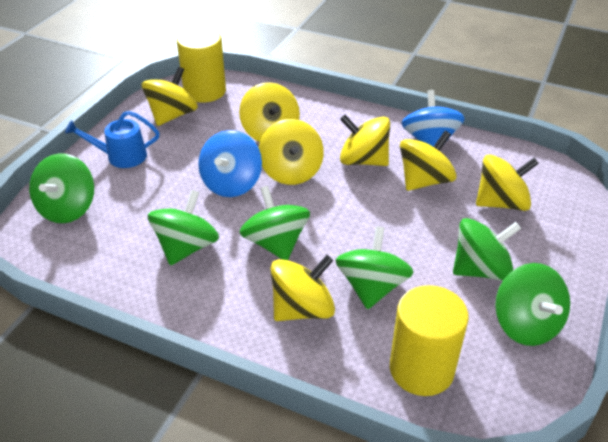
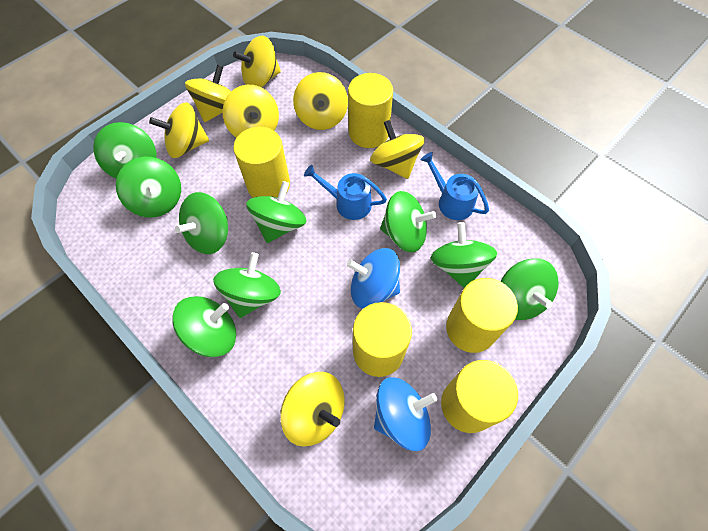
blue watering can: [65,111,159,168] = 1 -> [304,165,387,220] [421,152,489,220] = 2
green spinning top: [29,153,94,223] [148,190,219,266] [239,186,310,260] [335,226,414,309] [453,218,521,281] [495,263,570,346] = 6 -> [93,122,156,179] [116,157,181,218] [172,296,236,357] [175,192,228,254] [213,252,281,318] [246,181,307,243] [380,191,436,253] [431,222,497,288] [501,258,559,320] = 9
yellow cylinder: [177,27,226,103] [390,285,469,396] = 2 -> [233,127,290,198] [348,73,393,148] [353,302,412,377] [441,360,518,433] [446,278,518,353] = 5

